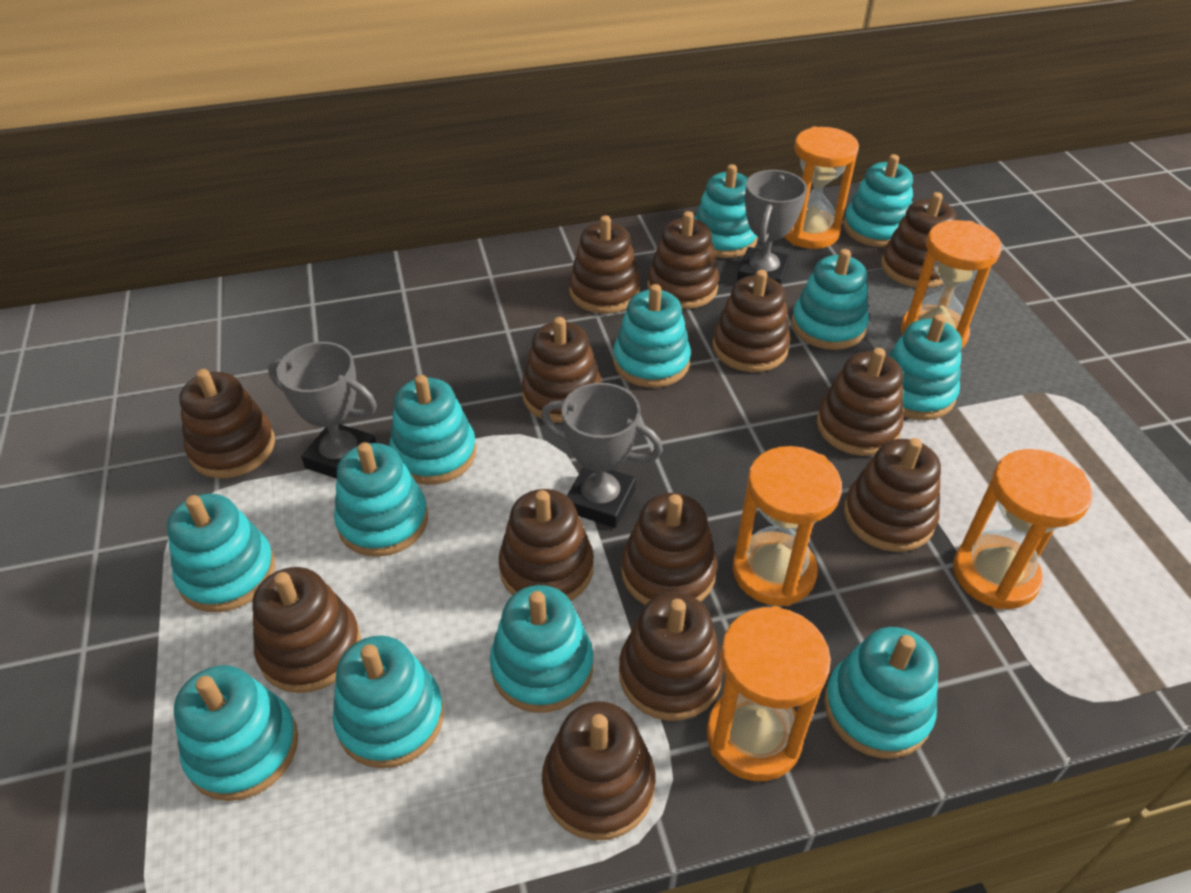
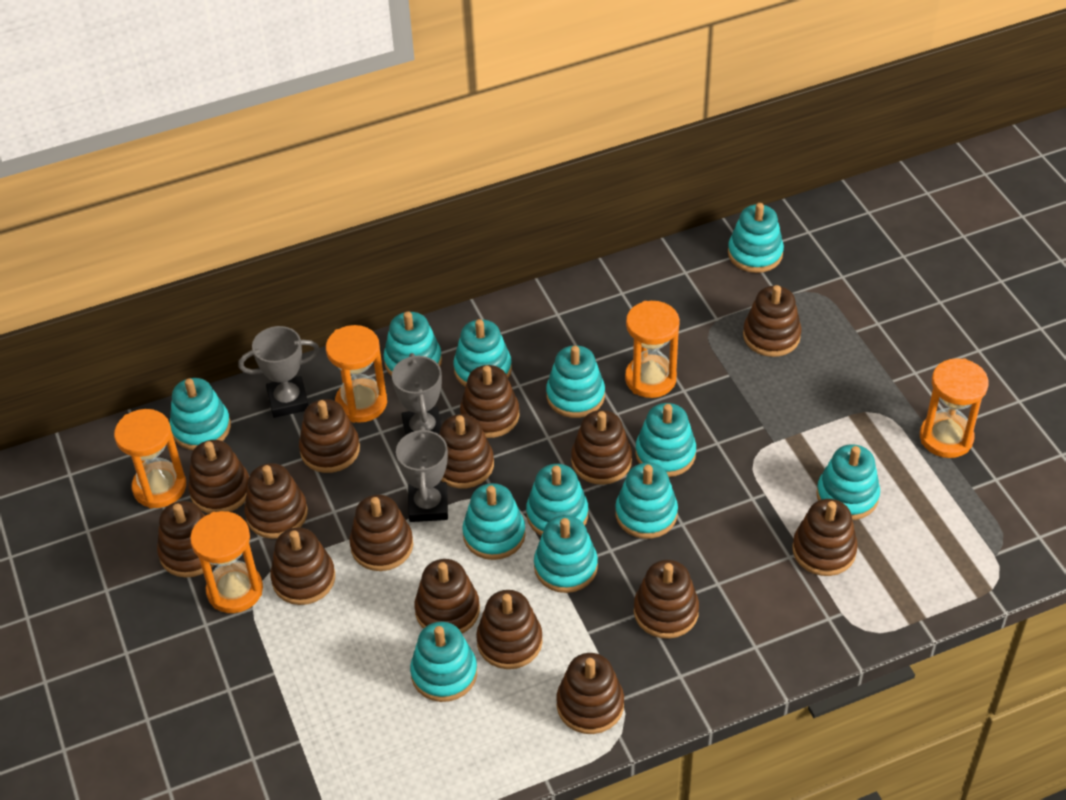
brown stacking toy: [179,369,275,478] [252,567,361,693] [498,489,594,601] [522,317,602,423] [542,702,655,841] [569,215,641,314] [619,592,724,721] [621,493,717,605] [647,211,719,309] [712,270,790,372] [817,348,904,456] [844,438,941,552] [881,192,957,288] = 13 -> [157,501,215,578] [188,440,249,514] [244,463,308,539] [270,527,335,605] [299,399,360,473] [349,495,413,571] [414,559,480,633] [439,414,494,488] [460,365,519,438] [476,590,543,669] [556,653,624,734] [571,410,632,485] [634,560,699,639] [743,285,801,357] [792,499,858,576] = 15

